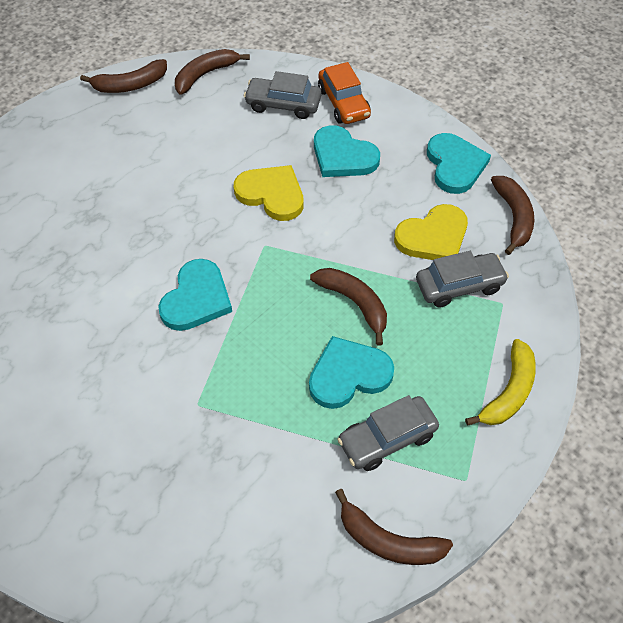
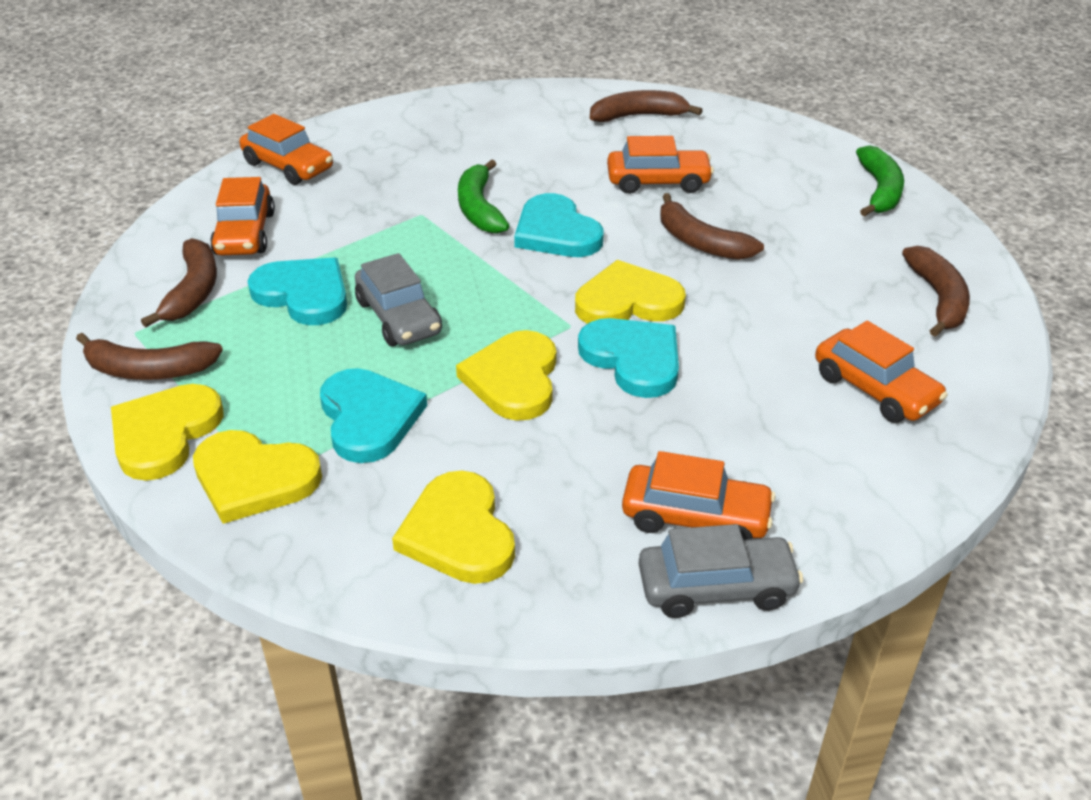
green banana: none = 0 -> [458,159,510,234] [856,145,904,217] = 2
grey car: [244,71,321,119] [337,395,439,471] [416,251,509,308] = 3 -> [355,253,442,346] [639,524,803,618] = 2
orange car: [318,62,371,124] = 1 -> [210,177,275,255] [239,114,333,185] [607,136,714,194] [622,451,776,540] [815,321,948,423] = 5
yellow banana: [465,339,536,425] = 1 -> none = 0
yellow heart: [234,165,304,221] [394,204,468,260] = 2 -> [111,384,224,481] [193,430,322,524] [392,471,515,584] [456,330,556,421] [575,260,686,324] = 5

